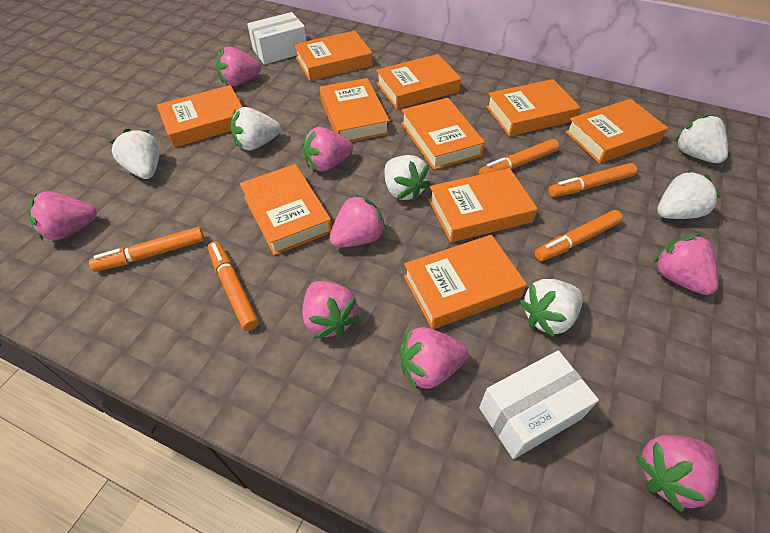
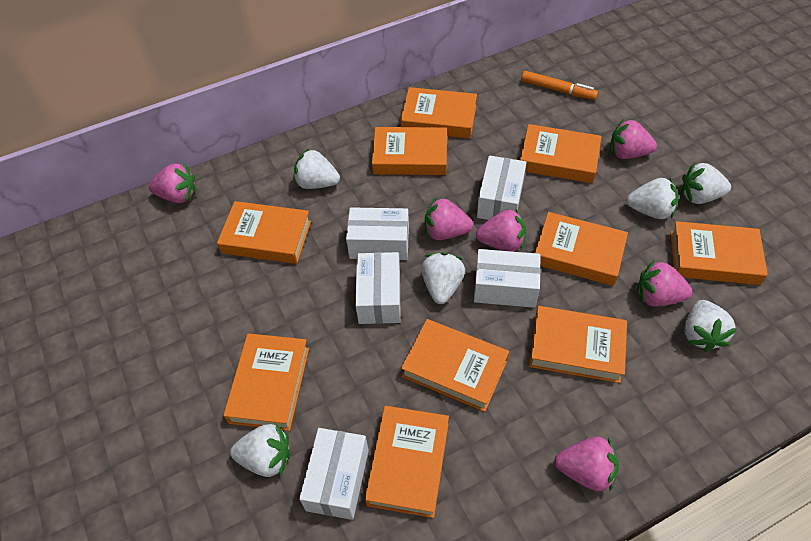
orange marker: [89,227,204,272] [208,241,259,331] [479,139,559,175] [535,210,623,261] [548,163,637,197] = 5 -> [521,71,598,100] = 1
pink strawberry: [28,191,97,241] [216,47,261,86] [302,281,360,339] [303,127,353,172] [329,194,386,248] [400,327,468,391] [636,435,719,513] [653,234,718,295] = 8 -> [149,163,196,203] [425,197,473,240] [476,208,526,252] [554,436,619,491] [610,119,657,159] [637,260,693,306] = 6
white box: [247,12,307,65] [479,351,599,459] = 2 -> [299,428,369,520] [346,207,409,260] [355,252,401,324] [474,249,541,308] [477,156,527,220] = 5

